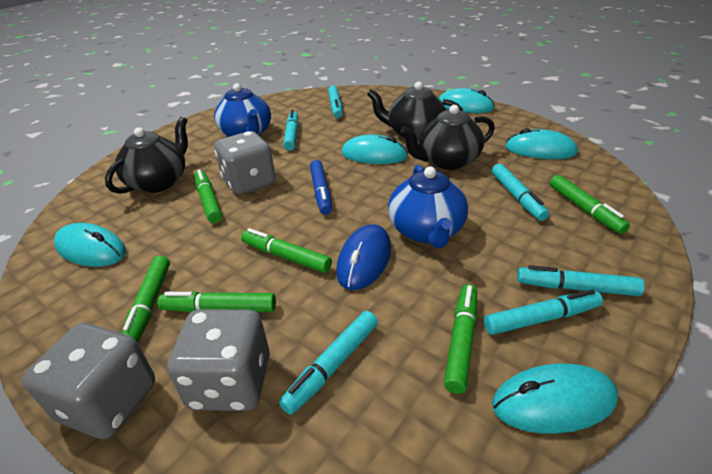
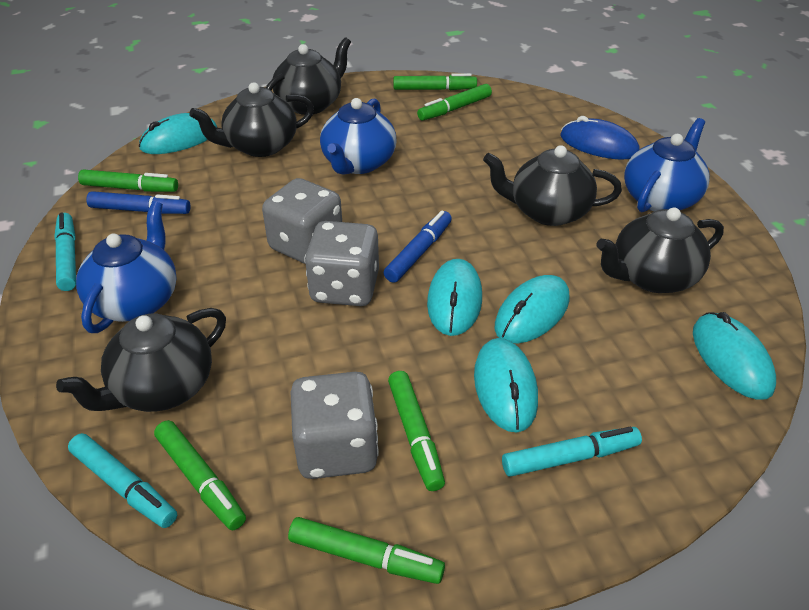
black teapot: [105,117,188,194] [367,81,463,141] [400,105,495,170] = 3 -> [56,308,226,412] [189,82,314,157] [266,37,351,115] [483,145,622,226] [597,207,724,293] = 5
blue marker: [310,160,332,215] = 1 -> [86,191,191,214] [383,210,452,283] = 2
blue teapot: [214,83,271,137] [388,165,468,248] = 2 -> [76,201,177,333] [320,98,396,174] [624,118,710,212] = 3
turquoise marker: [279,311,378,415] [283,110,299,151] [328,86,343,118] [484,289,603,335] [492,164,549,221] [517,265,645,296] = 6 -> [54,212,76,291] [68,433,177,528] [502,427,642,477] = 3

